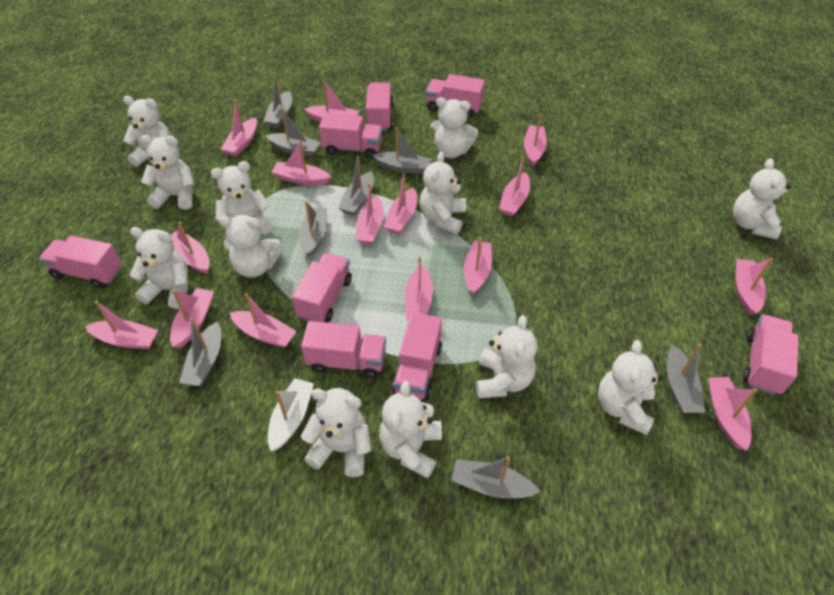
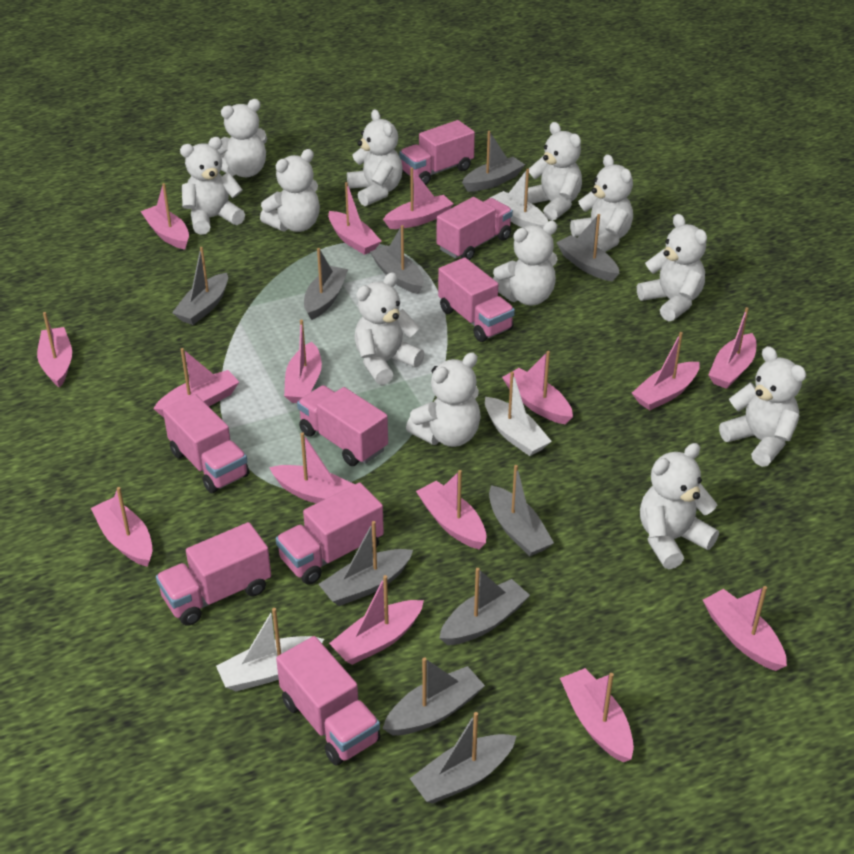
grey boat: [179,318,221,386] [263,73,292,128] [266,108,321,157] [299,201,327,257] [338,156,374,216] [373,127,431,174] [451,456,541,499] [667,344,705,413] = 8 -> [172,247,228,325] [304,248,348,320] [319,521,413,606] [370,225,424,294] [382,657,485,735] [410,712,516,803] [439,568,530,645] [462,131,525,192] [489,465,554,556] [556,214,620,282] = 10
white boat: [268,378,314,451] = 1 -> [216,608,324,691] [485,372,552,456] [490,169,548,228] = 3

